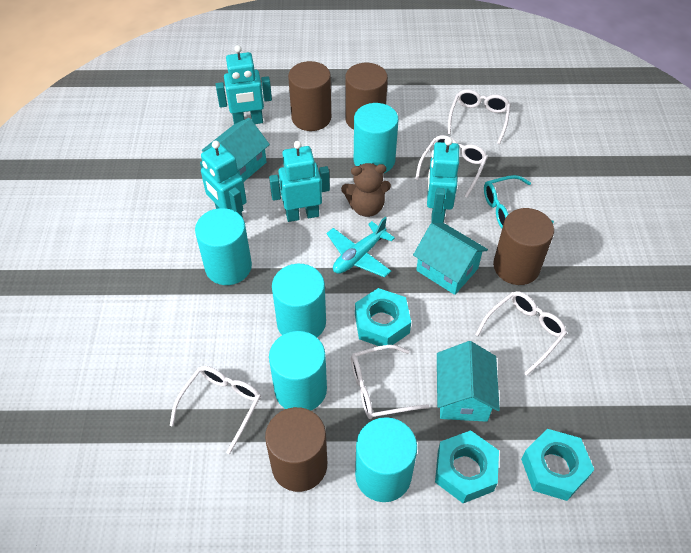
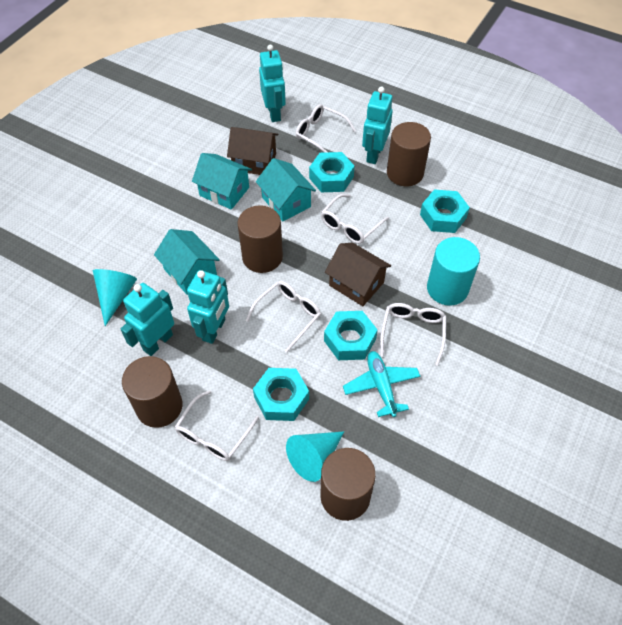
brown house: none = 0 -> [227,127,279,175] [325,243,391,306] = 2
brown teddy bear: [341,163,391,217] = 1 -> none = 0
turquoise cone: none = 0 -> [93,269,137,326] [286,431,344,482] = 2
turquoise cylinder: [195,208,252,285] [269,331,327,411] [272,264,326,337] [354,103,398,173] [355,417,417,502] = 5 -> [427,237,480,306] = 1
turquoise glasses: [484,175,554,228] = 1 -> none = 0
turquoise nut: [355,288,411,349] [435,430,499,503] [521,429,594,501] = 3 -> [253,368,309,421] [309,152,355,192] [324,311,378,360] [420,189,470,233] = 4

